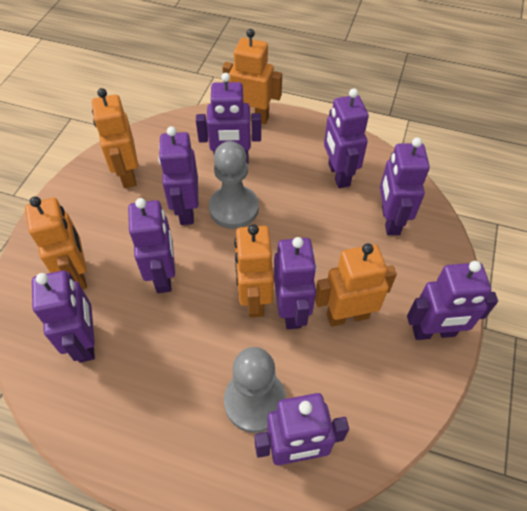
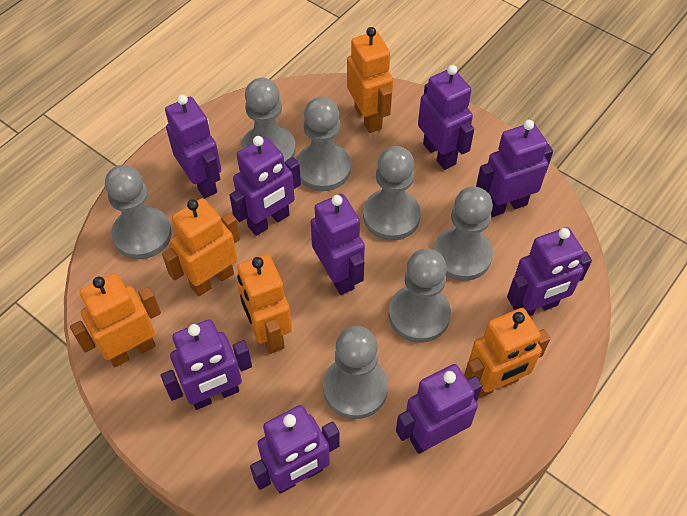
grey pawn: [209,141,259,229] [224,347,286,433] = 2 -> [105,165,172,259] [241,78,296,164] [296,97,351,191] [323,326,388,419] [363,146,421,241] [389,249,451,343] [433,187,493,281] = 7

